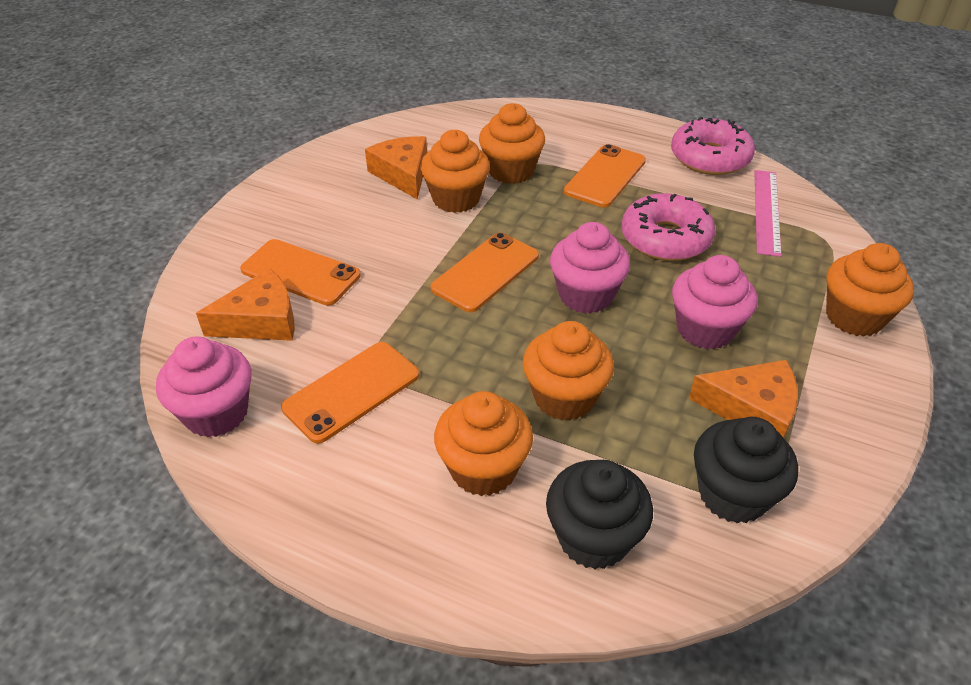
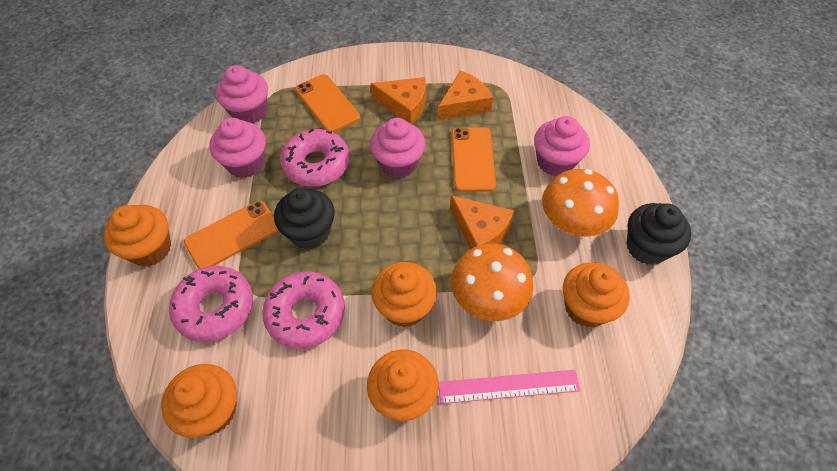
orange mushroom: none = 0 -> [451,243,534,321] [542,169,619,237] = 2
orange phone: [240,239,361,305] [281,342,419,444] [430,232,539,312] [564,144,646,208] = 4 -> [184,201,278,269] [295,74,360,132] [452,127,496,192] = 3
pink cupcake: [156,337,252,437] [550,222,630,314] [672,255,757,350] = 3 -> [209,118,266,178] [215,65,268,123] [370,118,425,178] [534,116,590,176] = 4
pink donut: [621,193,715,261] [671,117,755,175] = 2 -> [169,266,253,342] [262,271,345,349] [280,129,350,187] = 3

